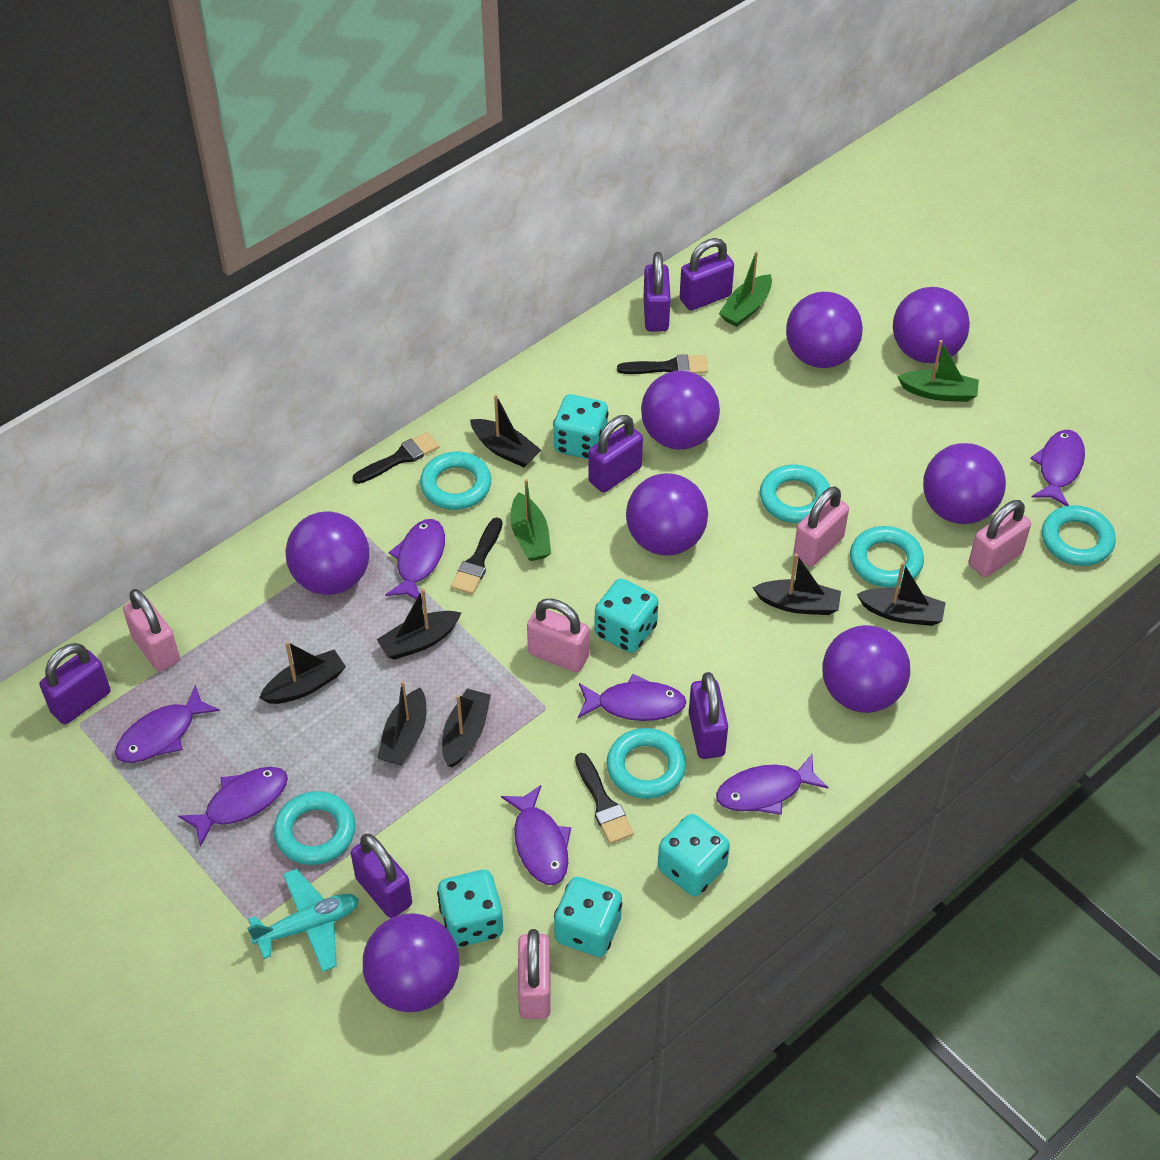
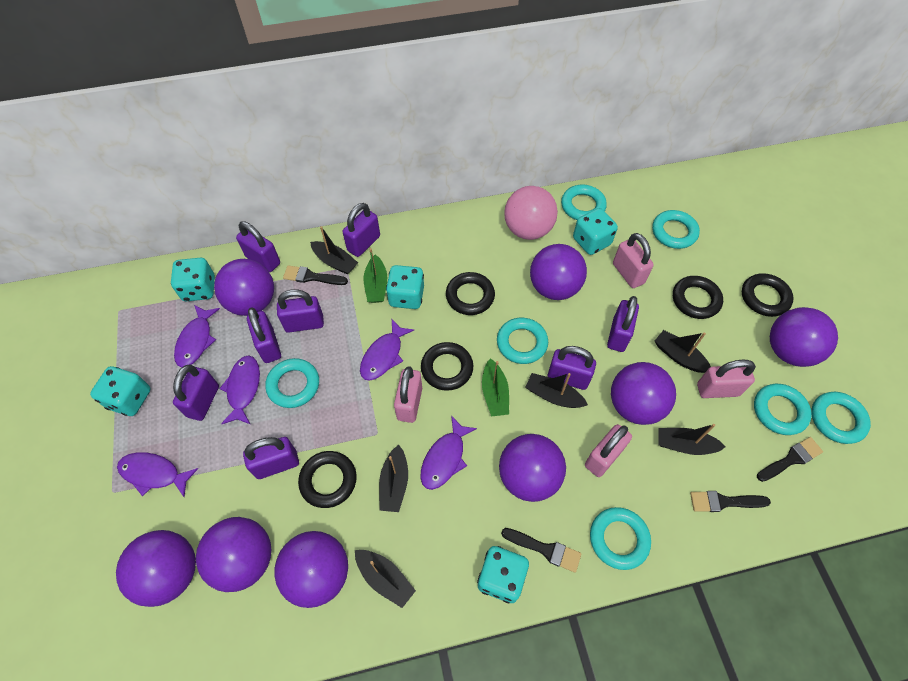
black boat: [259,642,346,704] [376,589,461,660] [377,681,426,765] [442,689,491,768] [470,395,541,467] [753,553,841,615] [857,562,946,626] = 7 -> [310,226,358,275] [355,550,416,608] [379,445,408,512] [526,373,588,408] [655,330,711,373] [658,424,726,455] = 6
black ring: none = 0 -> [298,451,357,508] [421,342,473,391] [446,272,495,315] [673,276,723,319] [742,273,793,317] = 5
green boat: [510,479,551,561] [719,251,772,327] [898,340,979,402] = 3 -> [363,248,387,303] [482,358,509,417] = 2
pink ball: none = 0 -> [504,186,558,240] = 1
pink padlock: [123,589,180,672] [518,929,551,1019] [527,598,589,672] [793,487,849,567] [969,500,1031,577] = 5 -> [394,366,422,423] [585,424,632,477] [613,233,654,288] [697,360,756,398] = 4
purple fish: [115,685,220,763] [178,767,288,847] [385,519,445,603] [501,785,571,885] [578,674,686,721] [716,754,829,815] [1030,430,1085,506] = 7 -> [117,452,198,497] [174,305,220,368] [219,355,260,424] [360,319,414,381] [420,415,477,490] = 5
purple padlock: [39,643,110,724] [351,834,412,918] [588,415,643,493] [643,252,671,331] [680,238,734,311] [689,672,728,759] = 6 -> [173,364,219,421] [236,221,280,272] [243,437,299,479] [247,308,281,363] [277,289,324,333] [343,203,380,257] [547,346,596,390] [607,296,639,352] = 8
turquoise plane: [247,869,359,972] = 1 -> none = 0
turquoise ring: [274,791,356,865] [420,452,491,510] [607,728,686,799] [760,465,830,523] [850,526,924,588] [1042,505,1116,566] = 6 -> [265,358,319,408] [497,318,548,364] [561,185,607,220] [590,507,651,570] [652,210,700,249] [754,384,812,435] [811,392,871,444] = 7

